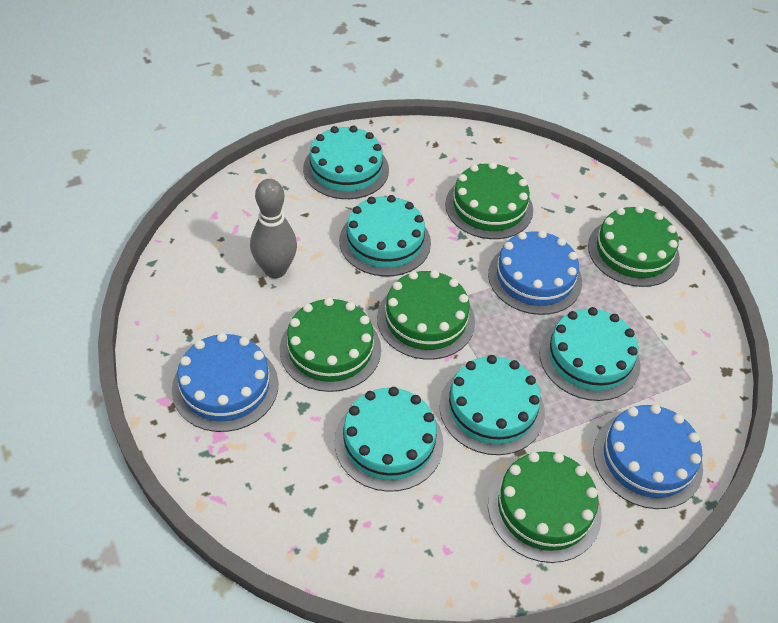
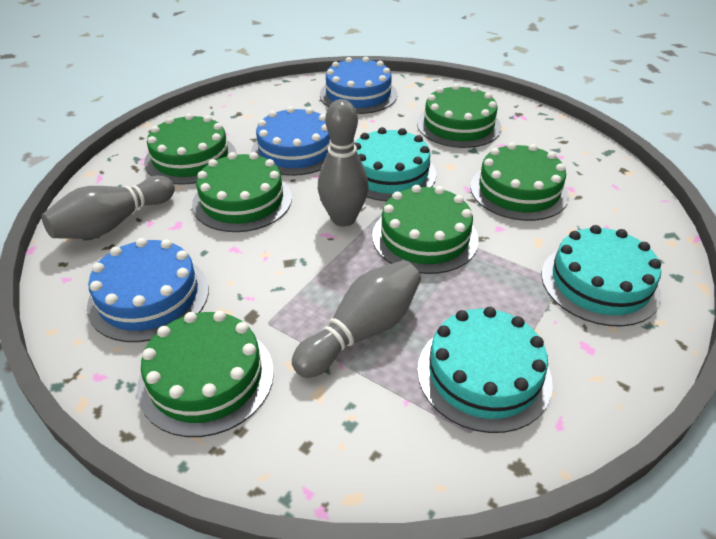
green cake: [280,297,381,392] [377,270,475,360] [445,162,533,239] [488,451,602,563] [588,206,680,287] = 5 -> [137,311,274,437] [144,113,236,185] [192,152,292,232] [372,185,479,274] [417,84,501,148] [470,143,569,221] = 6
grey bowling pin: [250,179,297,278] = 1 -> [41,176,175,239] [292,260,421,378] [318,99,368,227] = 3
turquoise cake: [303,126,389,199] [335,387,444,492] [339,195,431,276] [440,355,545,455] [539,307,641,401] = 5 -> [354,127,436,201] [417,307,553,433] [541,225,662,327] = 3

